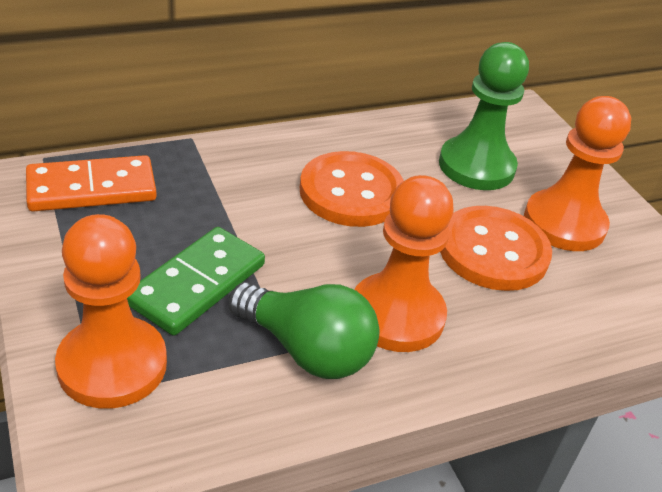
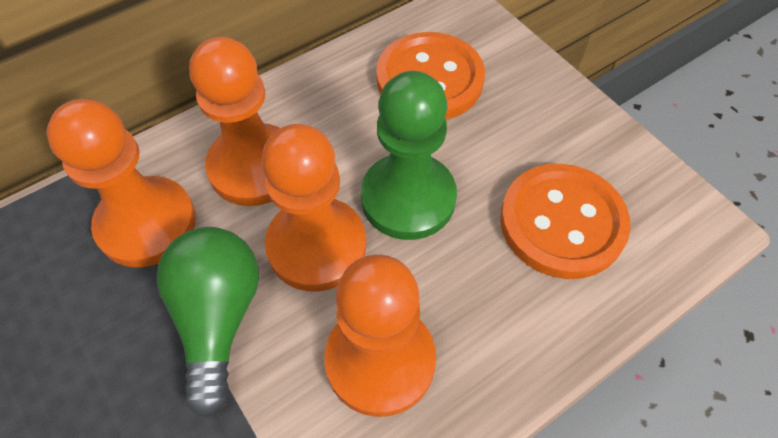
green domino: [127,227,265,336] = 1 -> none = 0
orange domino: [26,155,157,212] = 1 -> none = 0
orange pawn: [55,214,167,409] [354,175,454,352] [524,96,631,251] = 3 -> [46,99,196,267] [189,37,280,206] [261,124,366,292] [324,254,436,417] = 4

